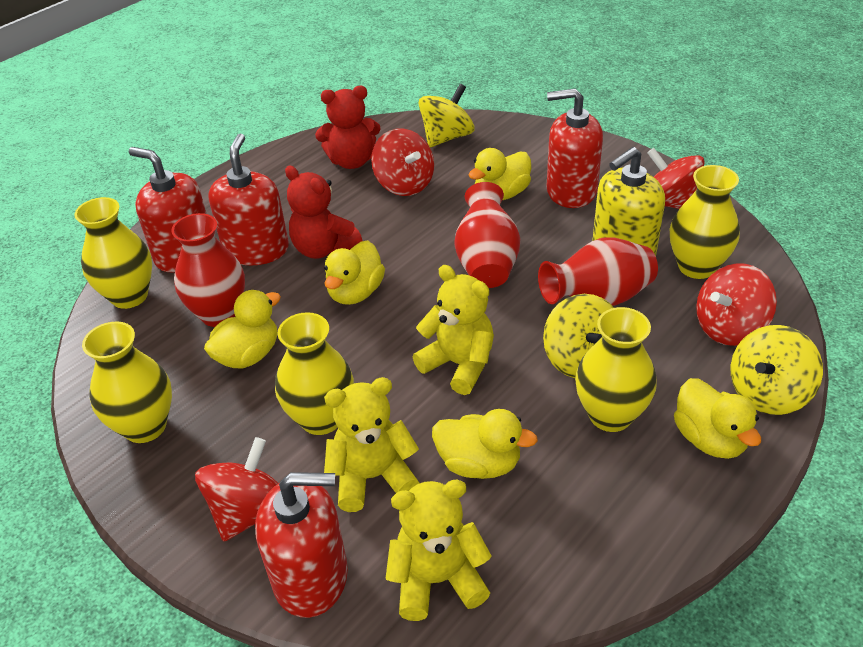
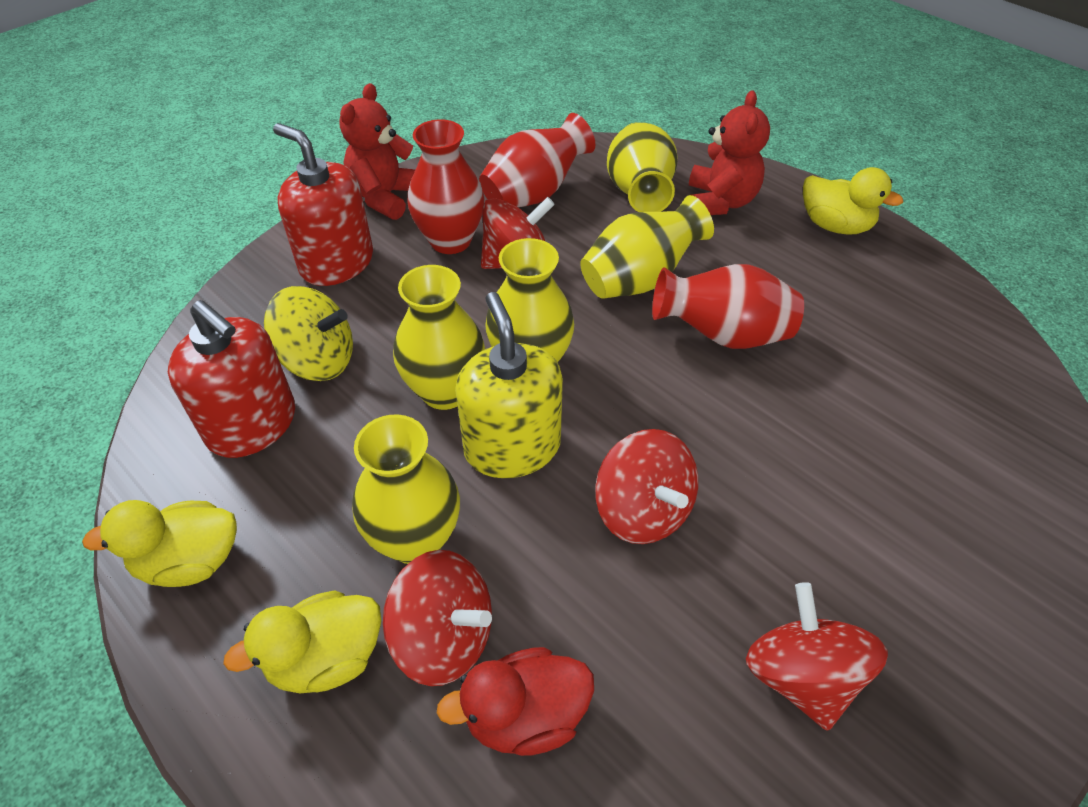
red duck: none = 0 -> [437,647,594,756] = 1
red soap dispenser: [129,147,206,273] [209,134,289,266] [255,472,348,618] [546,88,603,208] = 4 -> [168,300,295,458] [273,123,373,286] = 2
yellow duck: [204,290,281,368] [324,240,385,305] [432,409,538,479] [468,148,531,200] [674,378,761,459] = 5 -> [82,500,237,587] [223,590,381,693] [803,167,903,235] = 3
yellow spinning top: [419,84,475,147] [543,294,614,378] [731,325,823,415] = 3 -> [264,286,353,381] = 1
yellow teddy bear: [324,377,420,512] [386,480,492,621] [413,265,494,395] = 3 -> none = 0

